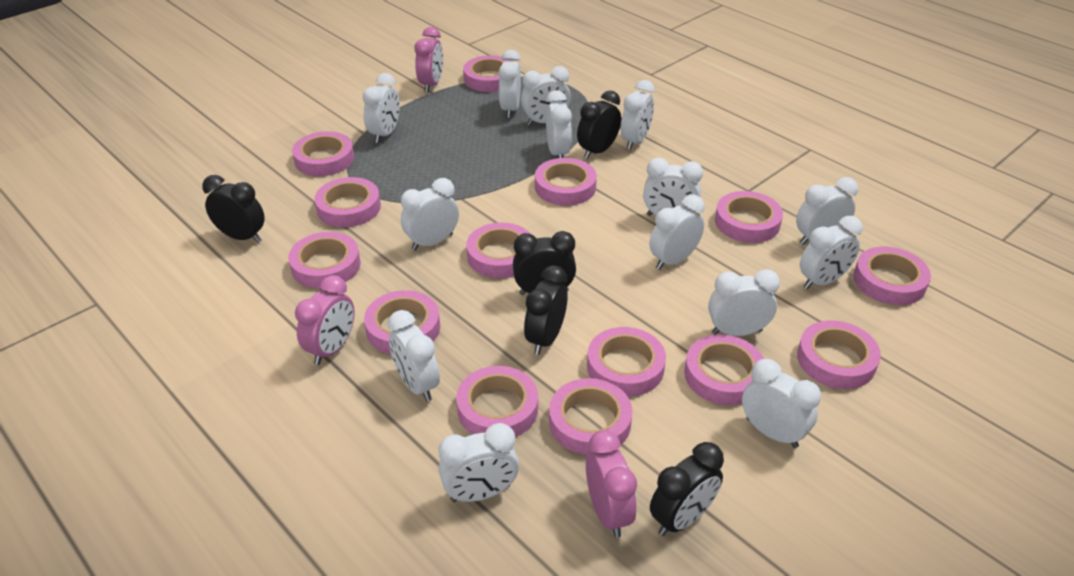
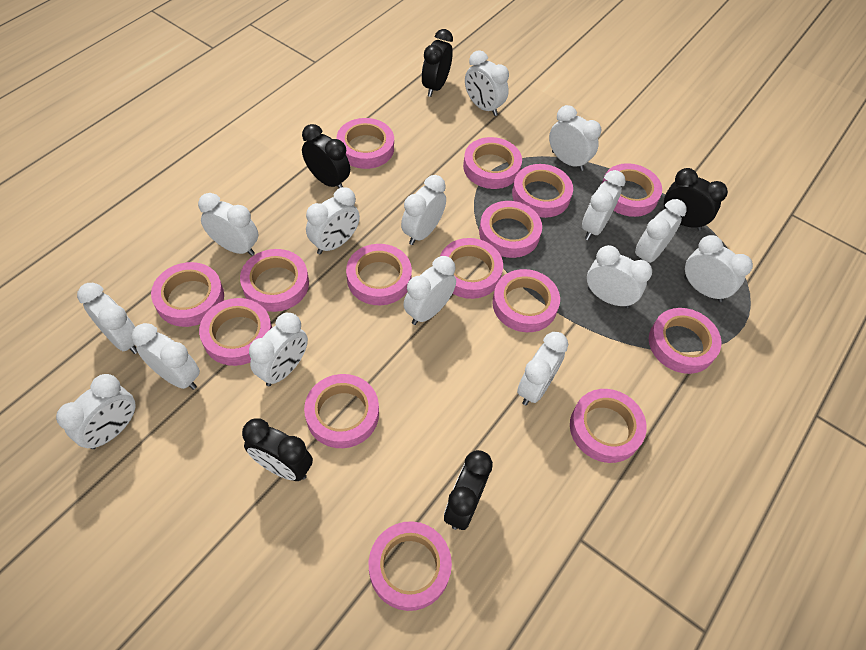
pink clock: [295,275,355,365] [415,27,443,92] [586,430,637,538] = 3 -> none = 0
pink tape: [288,232,361,289] [292,131,354,176] [314,177,381,227] [364,290,440,354] [456,366,538,437] [463,55,512,92] [466,223,531,278] [535,158,597,206] [549,378,633,455] [587,327,666,396] [684,335,764,405] [715,191,783,243] [797,320,881,389] [853,247,931,305] = 14 -> [151,262,224,327] [199,298,272,366] [240,249,309,312] [304,374,379,448] [337,118,394,169] [346,244,412,305] [369,521,452,611] [440,238,503,299] [463,137,522,189] [479,201,542,258] [492,269,560,332] [512,164,573,218] [570,389,647,463] [602,163,662,217] [649,308,721,374] = 15
white clock: [362,73,400,143] [388,310,440,402] [401,178,459,250] [439,423,519,502] [498,50,521,118] [521,66,571,126] [546,90,572,158] [621,80,655,150] [643,158,703,216] [649,195,704,270] [708,269,780,336] [742,359,821,448] [796,177,858,245] [800,216,862,289] = 14 -> [56,374,136,449] [77,283,138,354] [132,323,200,390] [198,193,258,256] [249,313,308,386] [306,187,360,254] [401,175,446,245] [403,256,456,325] [465,50,509,116] [517,332,568,405] [549,105,601,171] [582,170,626,240] [587,245,652,308] [635,199,686,263] [684,235,753,302] = 15

